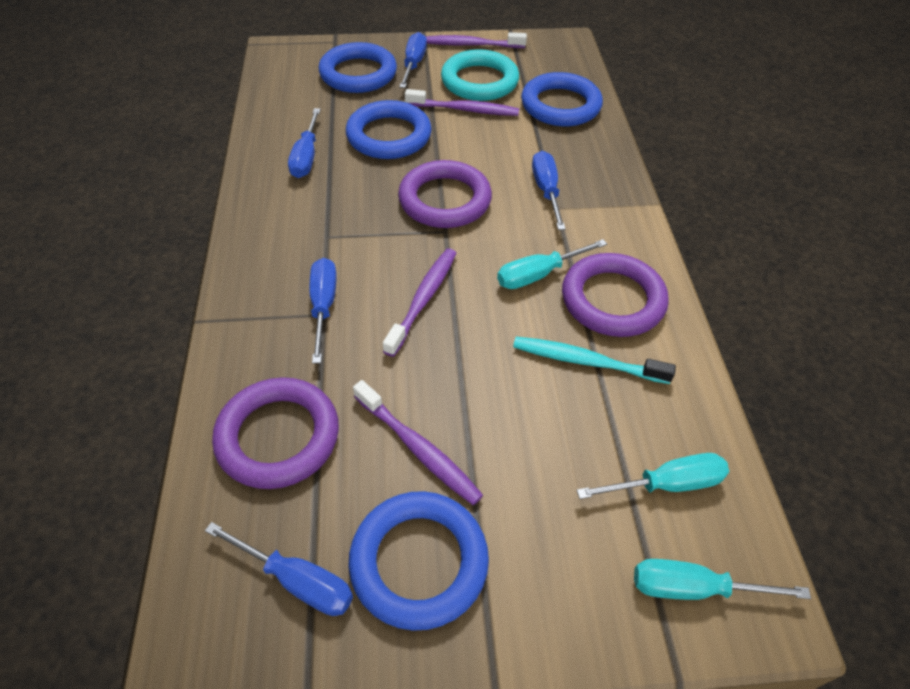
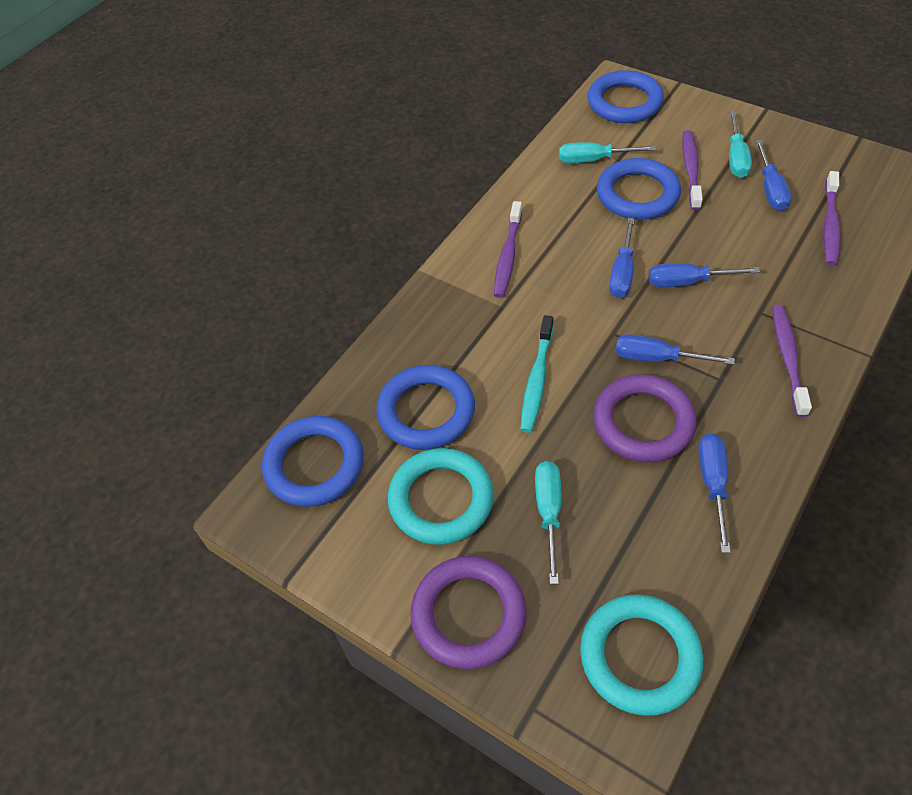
purple ring: [212,377,339,489] [398,160,492,228] [562,253,669,337] = 3 -> [411,556,527,669] [593,374,697,463] = 2
turquoise ring: [441,49,519,101] = 1 -> [388,448,494,545] [580,595,704,716] = 2

